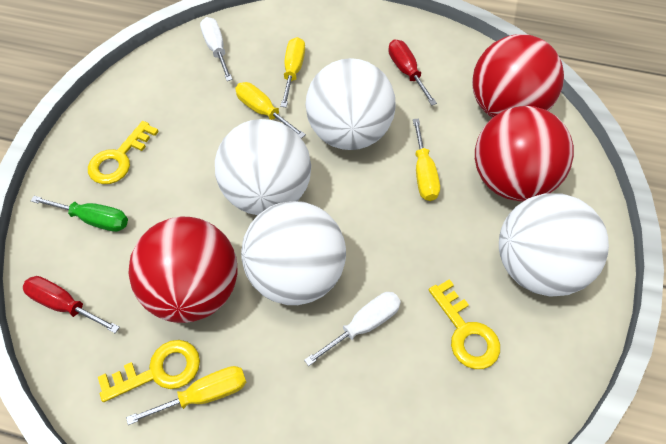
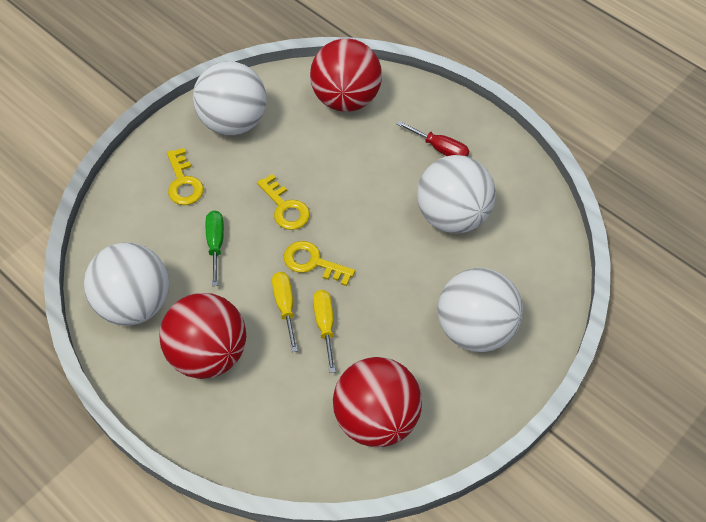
red screwdriver: [23,276,120,333] [388,39,437,106] = 2 -> [396,121,469,157] = 1
white screwdriver: [200,17,233,81] [304,292,401,366] = 2 -> none = 0
yellow screwdriver: [126,366,246,425] [235,82,306,139] [280,37,305,107] [413,119,440,201] = 4 -> [272,272,298,352] [313,290,336,373] = 2

